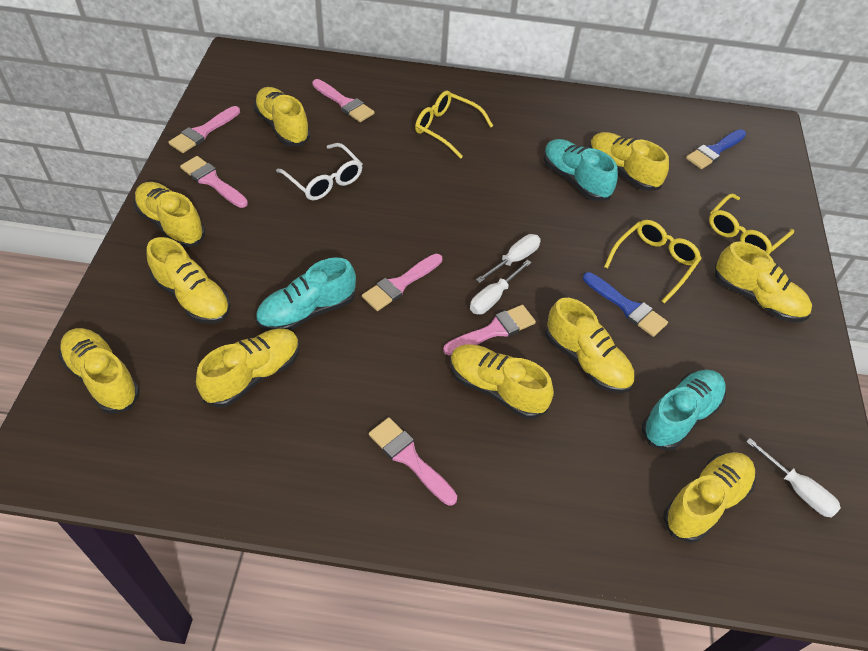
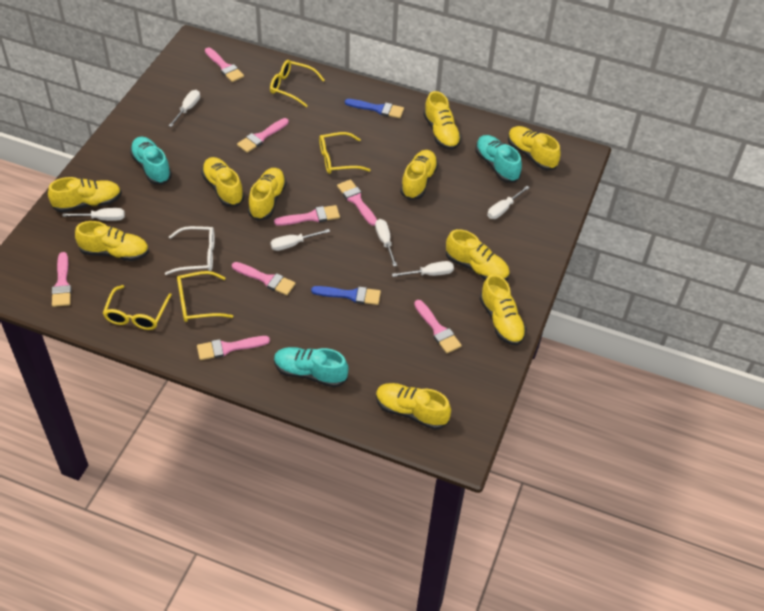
pink brush: [169,106,240,153] [180,156,248,208] [312,79,374,122] [362,254,442,311] [369,417,457,506] [443,305,536,355] = 6 -> [52,252,71,307] [197,336,270,360] [205,47,244,82] [232,262,296,295] [237,118,289,153] [274,205,340,226] [337,179,377,226] [414,300,462,353] = 8
white screwdriver: [470,260,532,314] [476,234,541,283] [746,438,841,518] = 3 -> [62,208,125,221] [168,90,200,127] [270,229,330,251] [375,219,397,267] [392,261,454,277] [487,186,530,219] = 6
yellow glasses: [415,91,493,159] [604,220,701,304] [709,193,794,254] = 3 -> [103,285,172,330] [177,271,233,322] [270,60,325,107] [319,132,370,174] = 4

